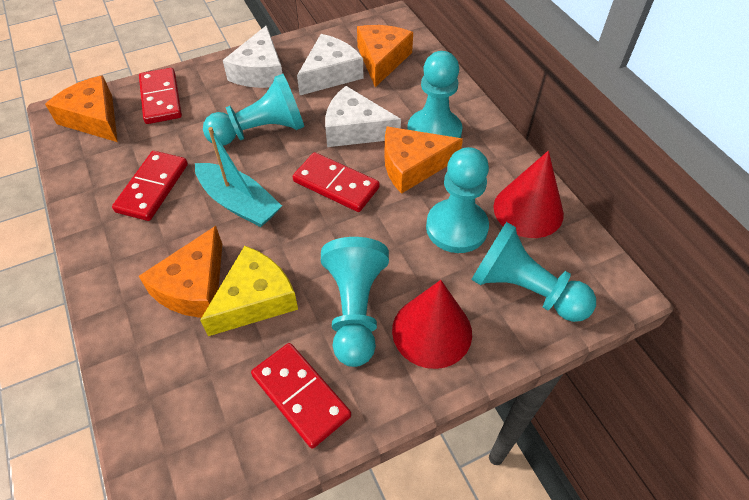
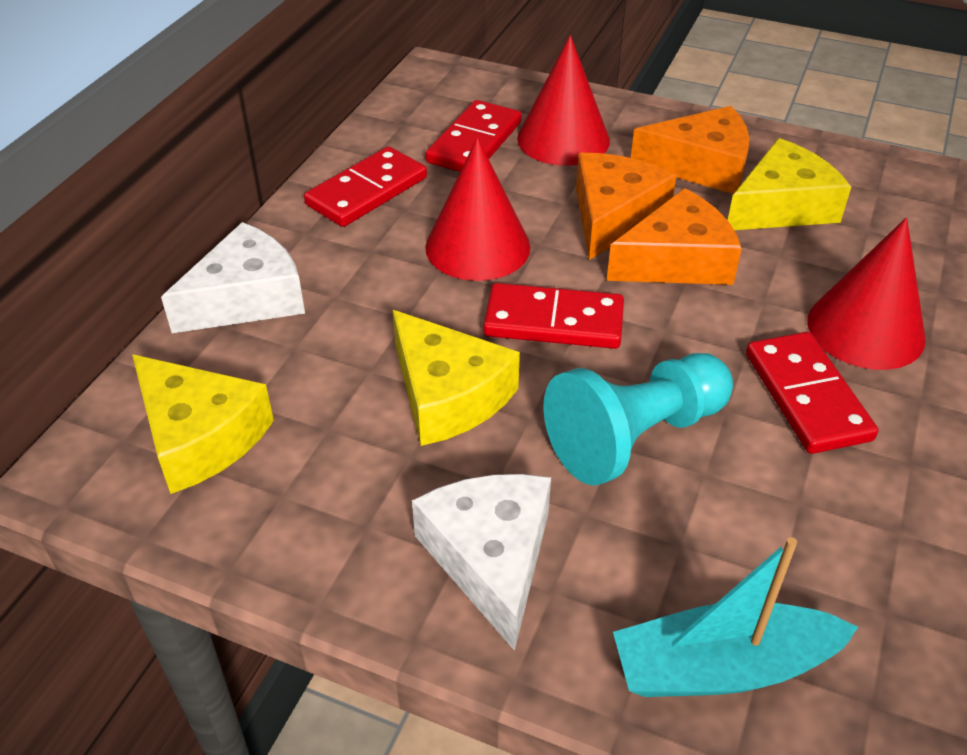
orange cheese: [45,75,118,142] [139,226,222,318] [357,25,413,87] [384,127,463,194] = 4 -> [576,153,676,260] [607,188,742,285] [631,106,749,194] = 3
red cone: [392,280,472,369] [493,151,564,238] = 2 -> [425,138,530,281] [517,35,610,166] [808,218,926,370] = 3
turquoise pawn: [203,74,304,145] [321,237,389,367] [407,51,462,138] [426,147,489,253] [471,222,596,322] = 5 -> [543,353,733,486] = 1
white cheese: [223,25,283,88] [297,34,364,95] [325,86,401,147] = 3 -> [161,222,305,333] [412,474,551,651] = 2
yellow cheese: [200,246,298,336] = 1 -> [132,354,274,494] [393,310,520,446] [728,138,851,230] = 3

